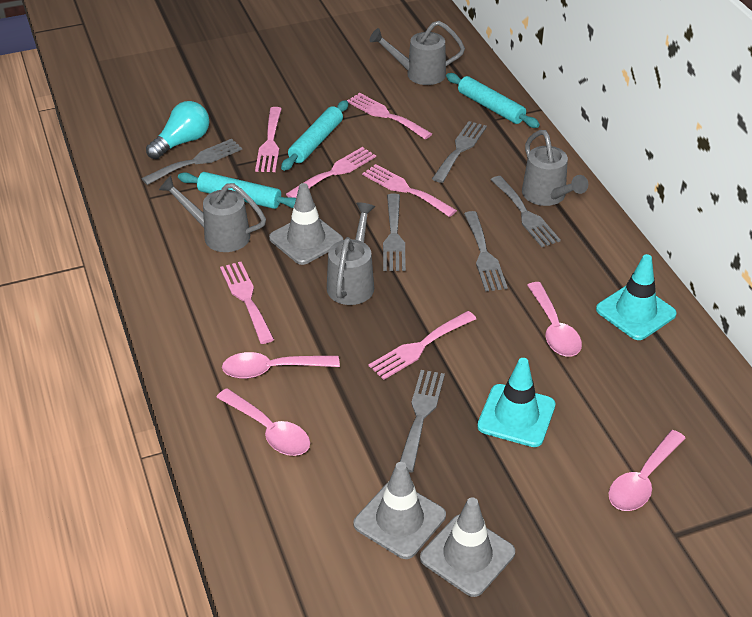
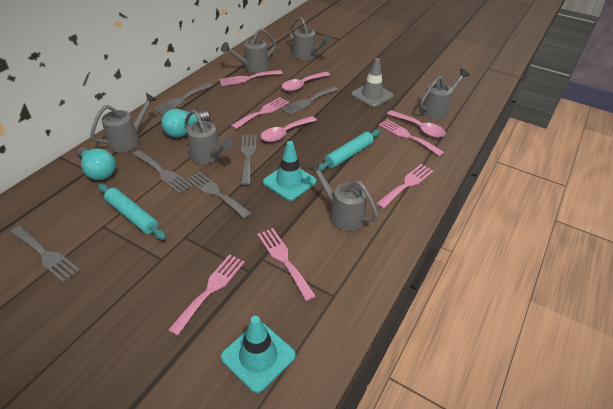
grey traffic cone: [269,183,343,265] [353,462,446,559] [420,497,515,597] = 3 -> [351,58,394,107] = 1
grey watering can: [159,176,266,252] [327,202,375,305] [369,21,465,85] [522,130,588,206] = 4 -> [90,93,157,152] [185,110,234,164] [221,28,276,73] [289,17,332,60] [308,161,379,231] [420,69,469,120] = 6
pink spoon: [216,388,310,456] [222,352,340,379] [527,282,582,357] [608,430,686,511] = 4 -> [261,116,317,142] [282,71,330,91] [387,110,446,138] = 3
turquoise light bulb: [146,101,209,159] = 1 -> [77,146,116,180] [161,109,210,138] = 2
turquoise rolling pin: [178,172,296,209] [281,100,348,171] [446,73,540,128] = 3 -> [98,184,166,240] [319,129,381,172] = 2

